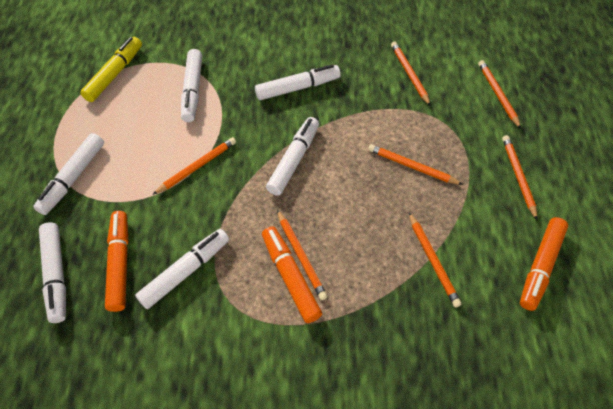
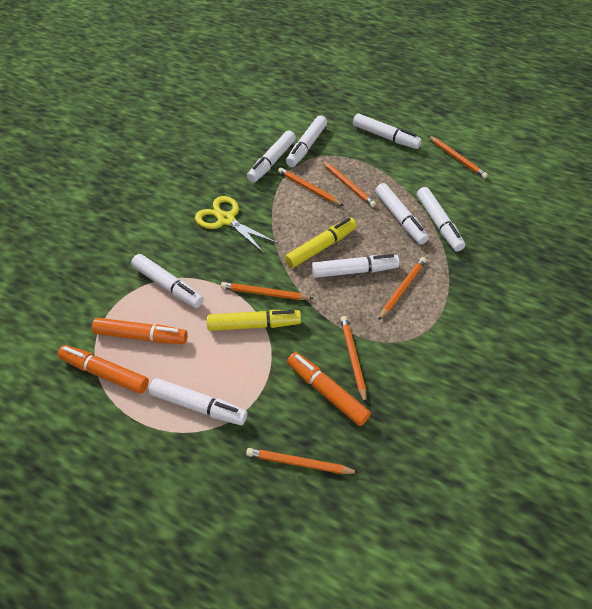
white marker: [33,133,104,215] [39,222,66,323] [135,229,229,309] [181,49,202,122] [255,64,341,100] [266,117,319,196] = 6 -> [131,254,204,308] [149,378,247,425] [247,130,296,183] [286,115,327,167] [312,254,400,278] [353,114,422,149] [375,183,429,245] [416,187,465,251] = 8
yellow marker: [80,37,142,102] = 1 -> [207,310,301,331] [285,218,357,268] = 2
yellow scissors: none = 0 -> [195,196,278,254] = 1

